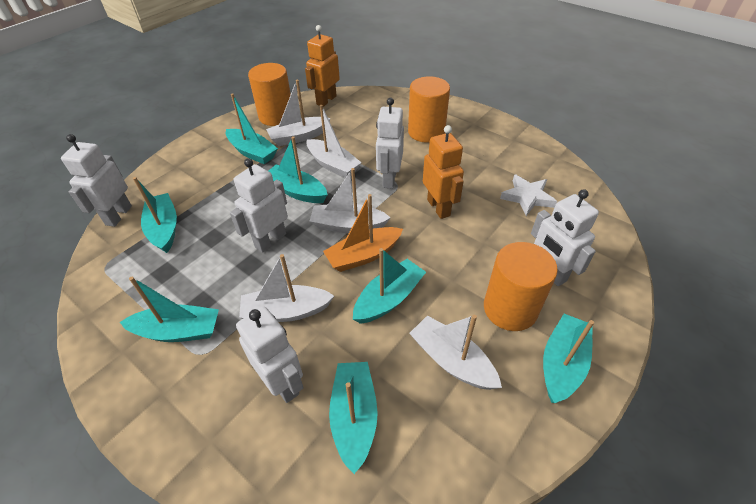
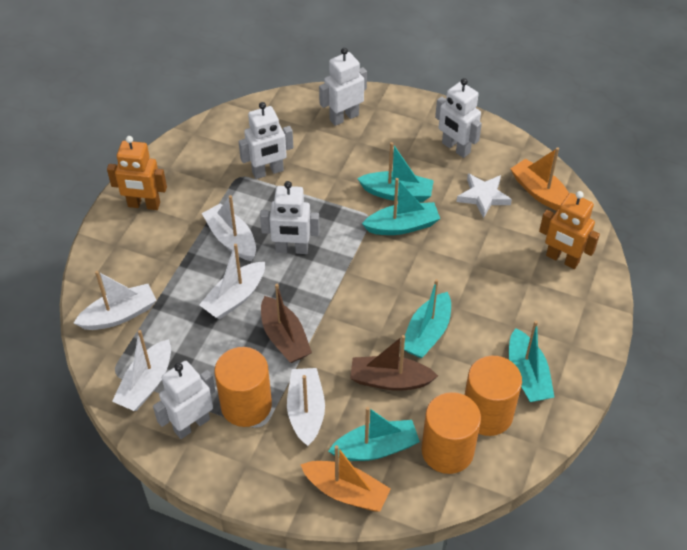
brown boat: none = 0 -> [261,284,312,363] [350,335,438,391] = 2
orange boat: [323,194,403,272] = 1 -> [300,445,391,512] [510,147,569,211] = 2
turquoise boat: [120,277,219,342] [133,177,177,253] [226,93,278,164] [269,136,328,203] [329,362,378,474] [353,248,426,324] [543,314,594,403] = 7 -> [328,407,420,461] [357,142,434,202] [362,178,440,235] [404,279,451,358] [509,321,554,402] = 5

